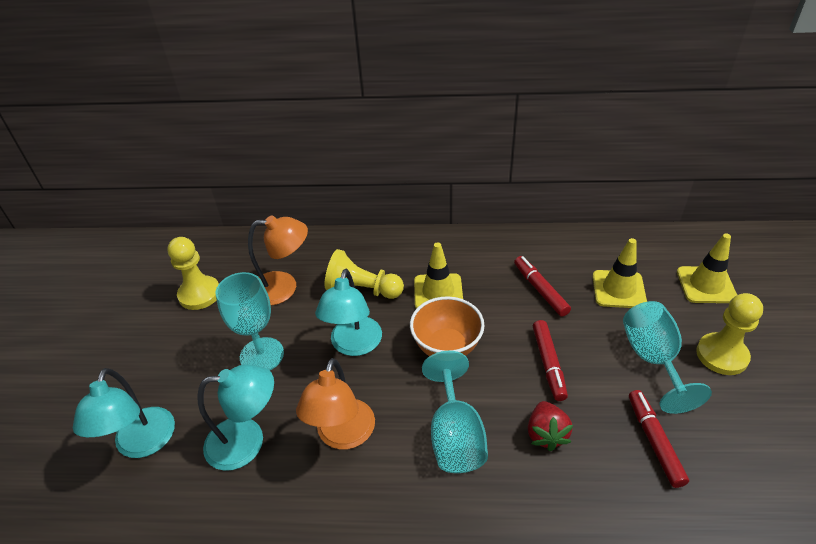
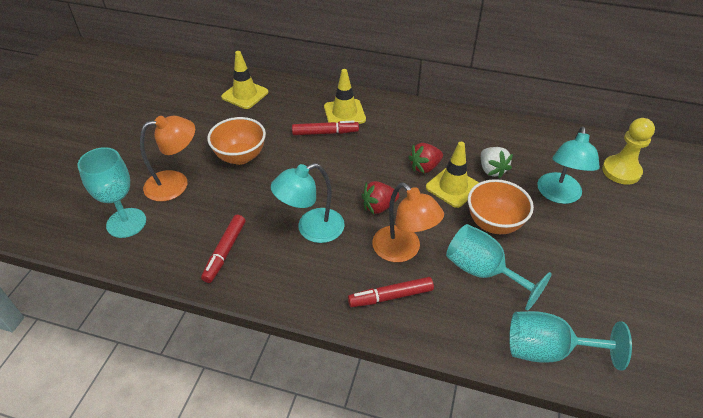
orange bowl: [410,297,485,356] = 1 -> [207,117,266,165] [468,179,534,234] = 2
red strawberry: [528,401,573,452] = 1 -> [362,181,399,214] [408,143,443,173] = 2
turquoise lamp: [73,368,175,458] [197,365,274,471] [315,269,382,356] = 3 -> [271,163,345,243] [537,127,600,204] = 2
white strawberry: none = 0 -> [481,147,513,179] = 1
yellow pawn: [167,237,219,310] [325,249,404,299] [696,293,763,375] = 3 -> [602,118,655,185] = 1

